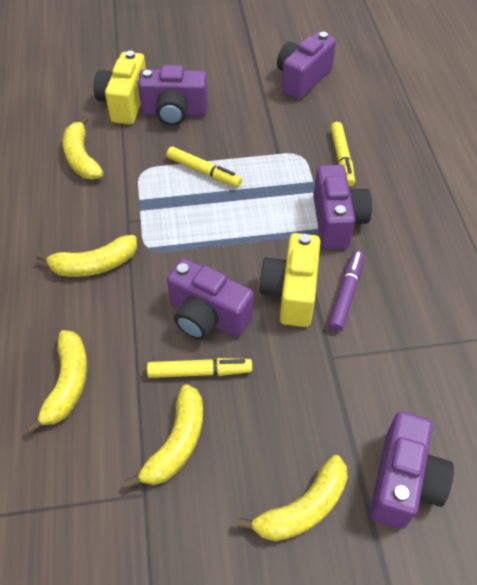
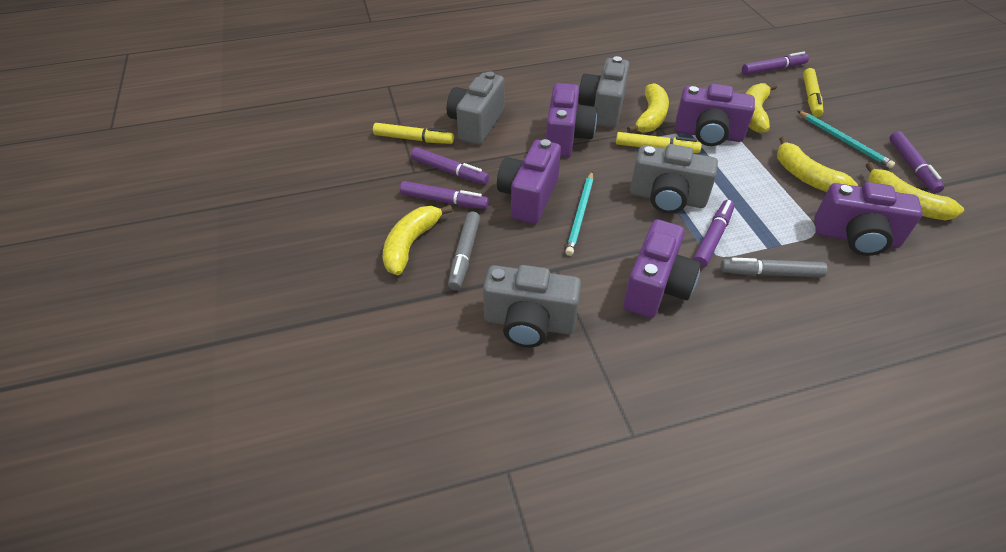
grey camera: none = 0 -> [447,71,504,145] [483,265,581,347] [578,56,630,128] [630,144,718,214] = 4
grey marker: none = 0 -> [448,212,480,290] [720,258,828,277] = 2
purple marker: [329,250,364,332] = 1 -> [400,181,489,209] [411,147,489,184] [693,200,735,268] [742,52,809,75] [889,131,944,194] = 5
turquoise pencil: none = 0 -> [565,172,593,256] [798,111,895,168] = 2
yellow camera: [94,51,146,124] [259,233,320,327] = 2 -> none = 0

